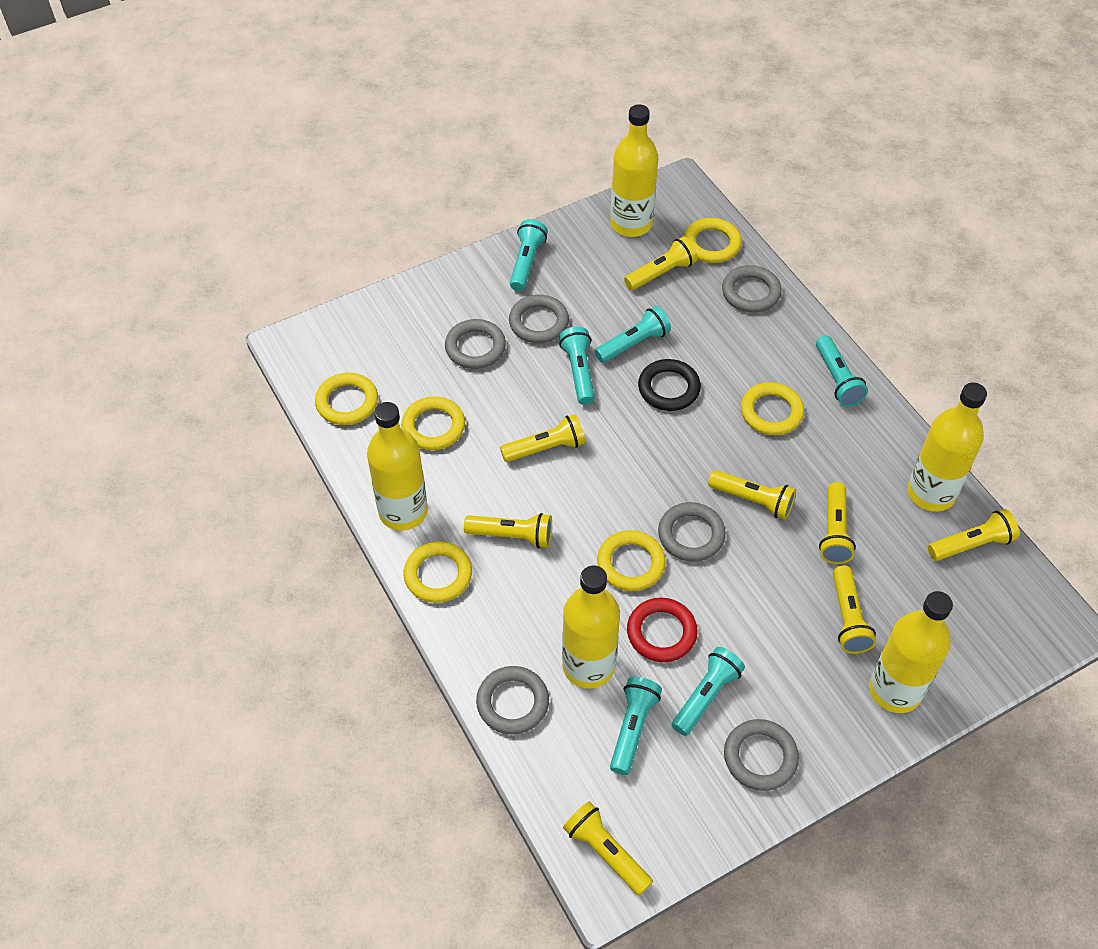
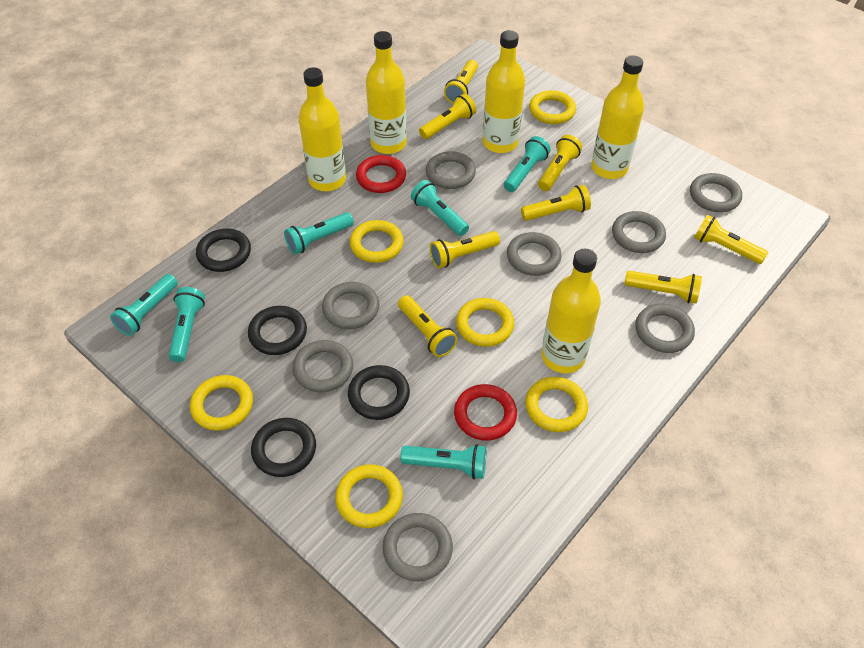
black ring: [638,359,701,411] = 1 -> [196,228,251,272] [248,306,307,355] [251,418,316,477] [348,365,410,420] = 4
grey ring: [445,319,506,369] [476,666,549,735] [509,295,569,343] [658,502,726,562] [722,265,782,313] [724,719,799,791] = 6 -> [293,340,353,392] [322,282,379,329] [383,513,453,581] [426,151,476,189] [507,232,562,276] [612,211,666,253] [635,304,695,353] [690,173,742,212] = 8
red ring: [627,598,698,662] = 1 -> [356,155,406,193] [454,384,517,441] = 2

